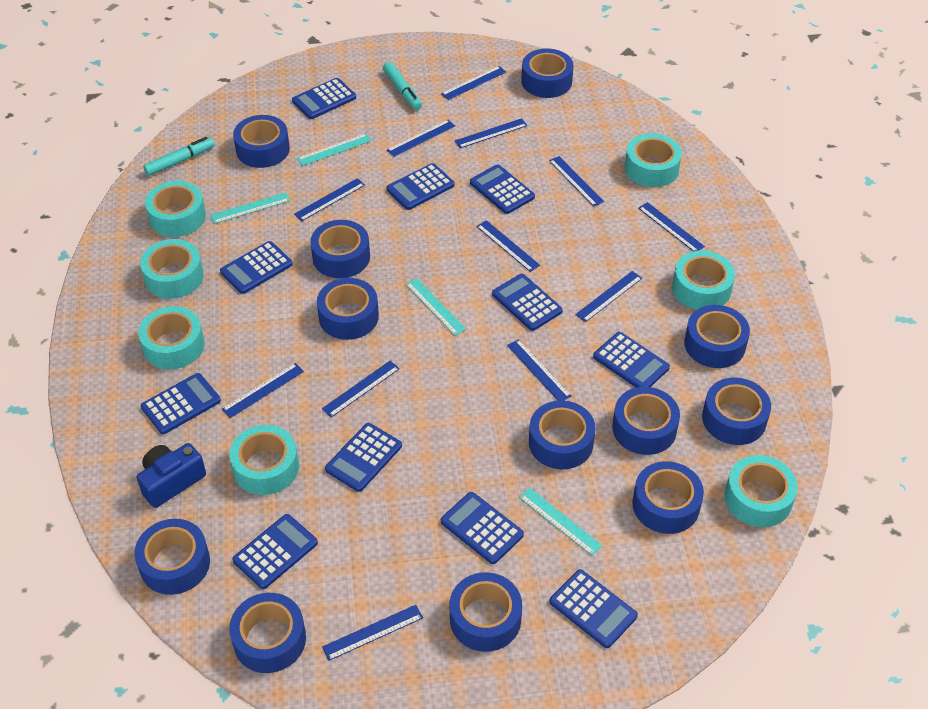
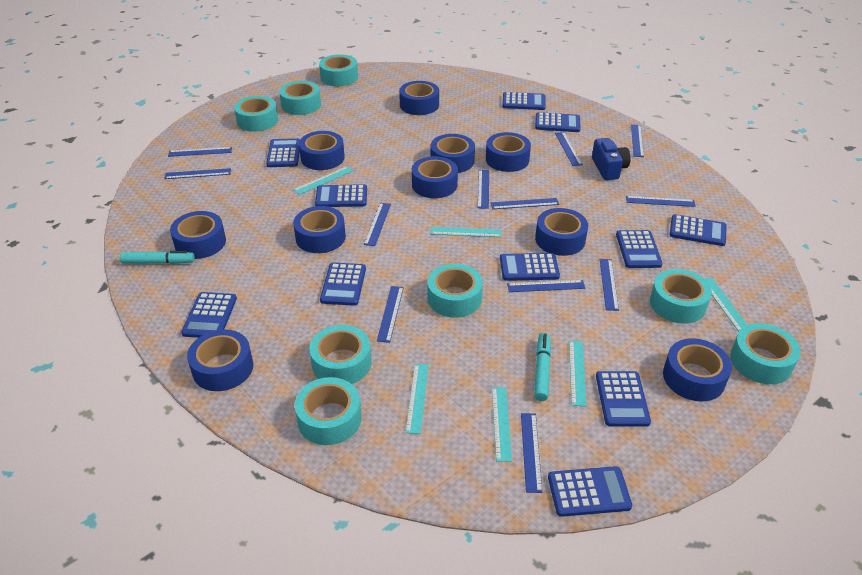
blue tape: [134,519,210,595] [229,593,306,673] [233,115,290,168] [310,220,370,278] [317,278,379,340] [449,572,522,652] [521,49,573,98] [529,400,596,469] [612,387,680,455] [632,461,704,534] [684,305,750,368] [702,377,771,445] = 12 -> [170,211,226,259] [187,329,253,391] [293,206,346,253] [299,131,345,170] [399,81,439,115] [412,156,458,198] [431,134,475,173] [486,132,531,172] [535,208,588,256] [663,338,732,401] = 10
turquoise ruler: [210,192,290,224] [297,133,372,166] [406,278,466,336] [519,488,602,555] = 4 -> [293,166,353,195] [405,364,429,434] [430,227,502,237] [492,387,512,462] [569,340,586,407] [704,277,747,332] = 6
turquoise tape: [138,306,205,370] [140,239,204,299] [145,181,206,237] [229,425,299,495] [625,133,682,187] [672,251,735,310] [725,455,798,527] = 7 -> [234,96,278,132] [279,81,321,115] [295,377,362,445] [309,325,372,384] [319,54,358,86] [427,264,483,318] [650,269,712,324] [730,323,801,384] = 8

